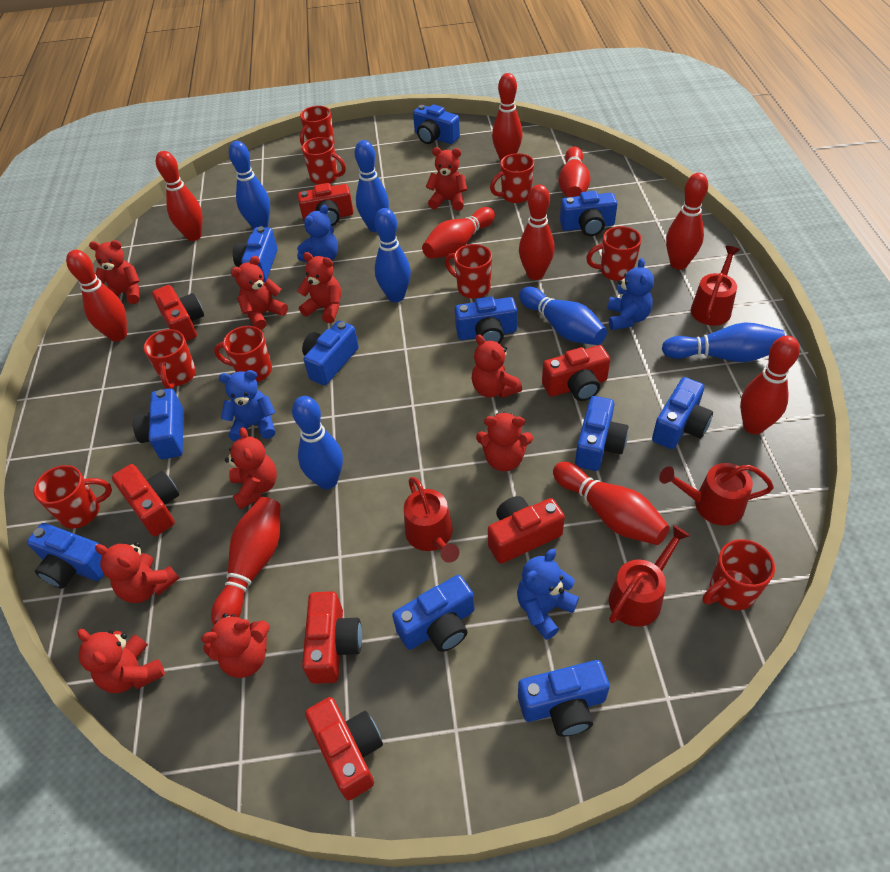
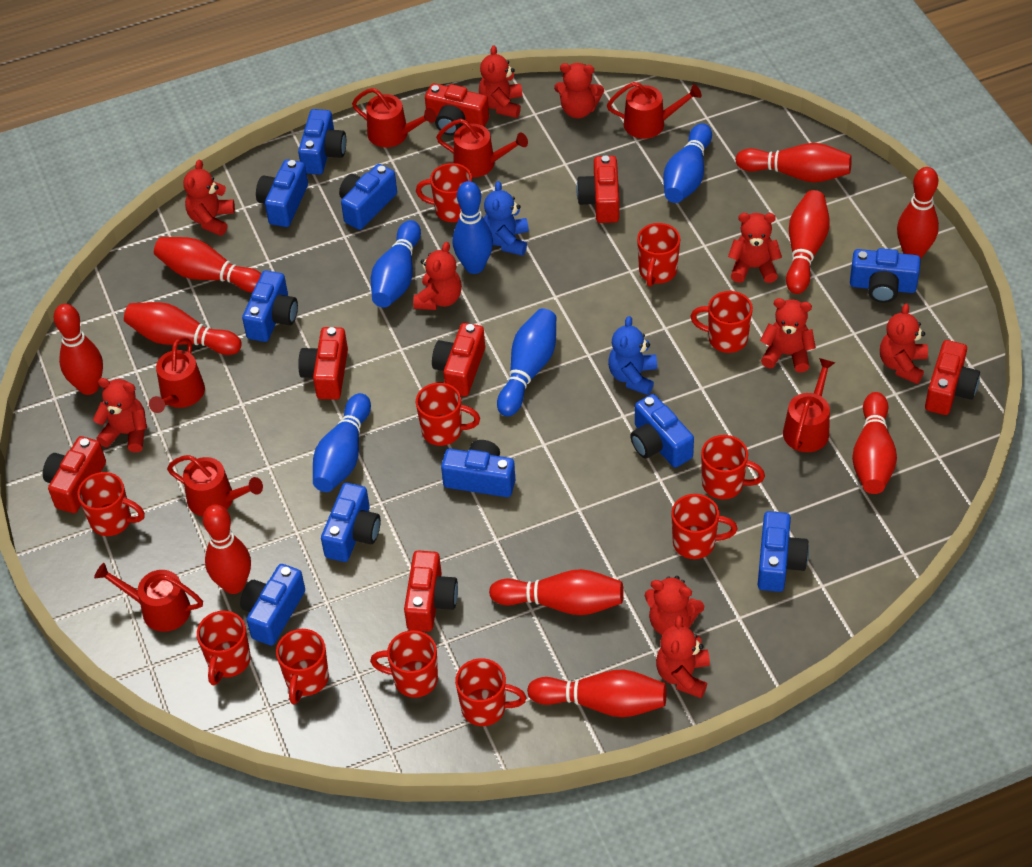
blue bowling pin: [229,141,270,229] [292,396,343,489] [355,140,389,232] [374,208,411,302] [519,287,607,345] [662,322,785,362] = 6 -> [313,393,371,492] [371,220,421,308] [453,181,493,274] [497,308,556,417] [663,123,712,203] = 5
blue camera: [27,523,104,589] [133,388,183,459] [233,226,278,283] [302,321,359,385] [392,575,474,652] [413,104,460,144] [455,296,517,343] [518,660,610,737] [560,191,617,236] [575,396,628,471] [652,377,713,449] = 11 -> [240,564,305,645] [242,270,298,342] [256,159,308,227] [298,109,346,175] [321,483,381,562] [339,164,397,230] [441,440,515,497] [630,394,694,467] [758,511,809,592] [850,248,921,303] = 10
blue teddy bear: [219,370,275,441] [297,205,338,262] [517,549,579,640] [607,258,654,330] = 4 -> [484,181,529,256] [608,316,657,395] = 2
red mug: [33,465,112,528] [143,329,196,389] [214,326,272,382] [300,106,335,145] [302,137,346,185] [445,244,492,299] [490,153,534,203] [586,226,642,281] [702,539,775,610] = 9 -> [77,472,145,536] [197,611,251,685] [276,629,329,704] [370,630,438,698] [416,163,472,222] [416,383,480,446] [455,658,527,726] [637,223,680,287] [671,494,737,559] [690,291,753,353] [701,435,765,499] = 11
red watering can: [404,477,459,563] [609,525,690,627] [659,463,774,526] [691,246,740,326] = 4 -> [94,563,203,632] [149,337,205,413] [167,455,263,517] [352,88,436,147] [436,119,528,178] [607,82,702,139] [783,358,835,452] = 7

